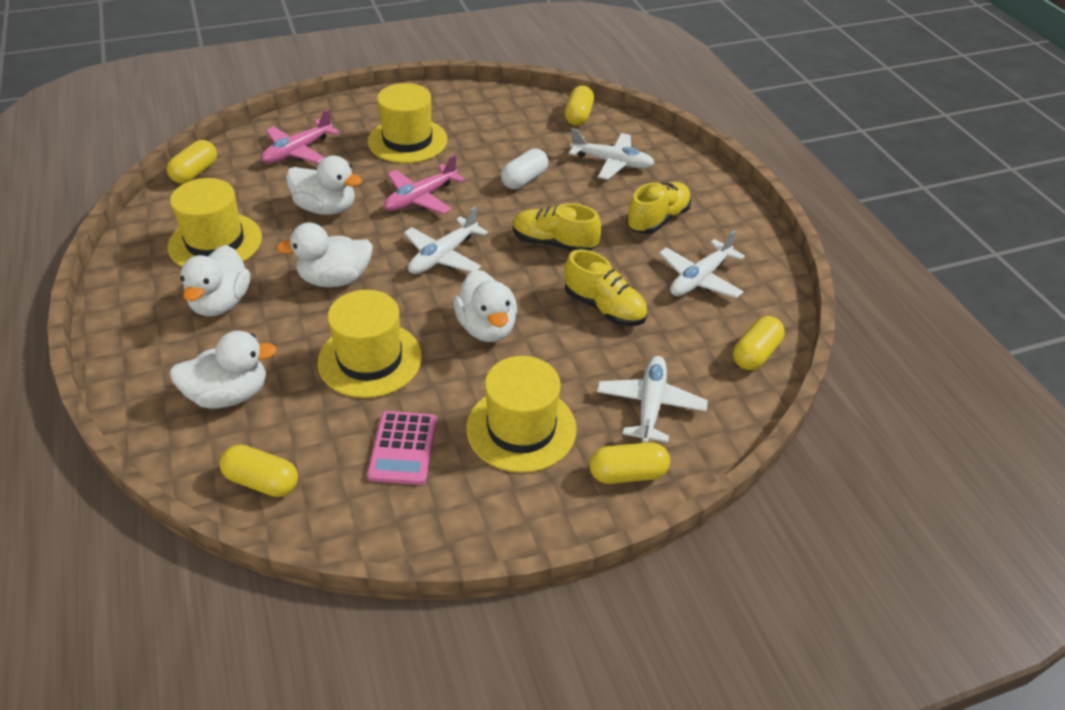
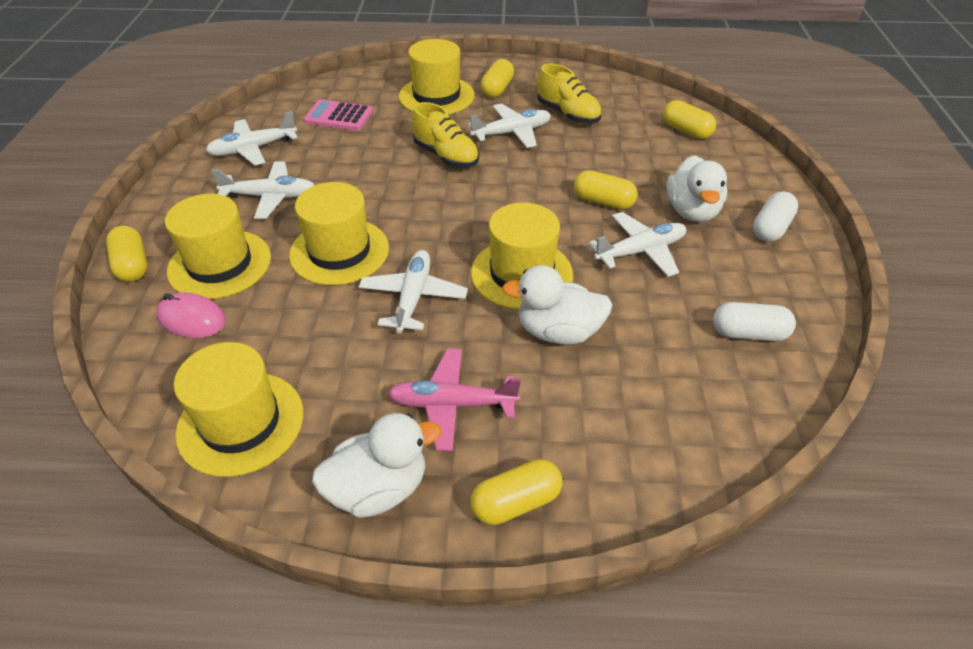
pink mouse: none = 0 -> [156,292,226,338] = 1
pink plane: [261,109,340,164] [384,155,465,214] = 2 -> [388,348,521,451] = 1
white capsule: [501,149,548,189] = 1 -> [713,302,796,341] [753,191,798,242] = 2
white duck: [169,331,277,409] [180,245,250,316] [277,223,373,287] [286,155,362,215] [454,269,517,342] = 5 -> [312,413,441,518] [502,265,613,344] [666,155,727,222] = 3
white plane: [404,206,488,274] [569,128,655,180] [597,356,708,443] [659,230,745,298] = 4 -> [206,111,298,166] [211,161,315,219] [359,250,468,333] [467,103,551,148] [588,212,686,277] = 5
yellow hat: [168,178,262,267] [317,290,422,398] [368,83,447,163] [466,356,577,473] = 4 -> [165,194,271,299] [174,342,303,477] [289,182,389,285] [399,39,475,114] [471,202,573,310] = 5
yellow shoe: [513,203,601,252] [564,249,647,326] [626,182,692,234] = 3 -> [412,102,479,168] [537,64,602,124] = 2

